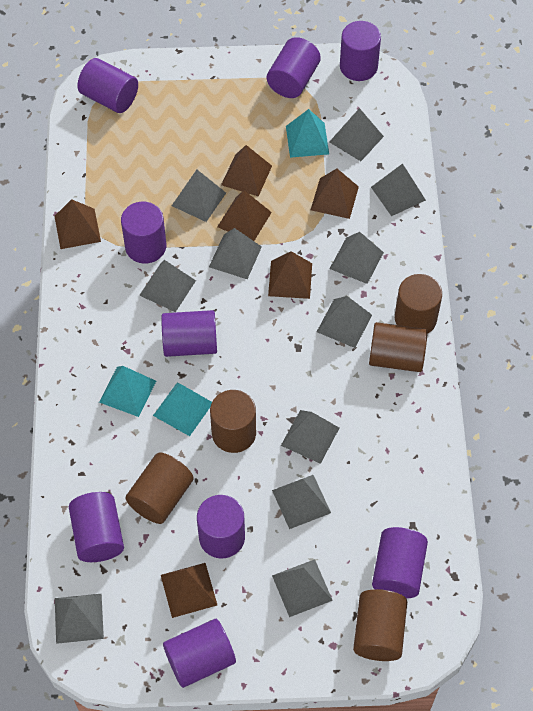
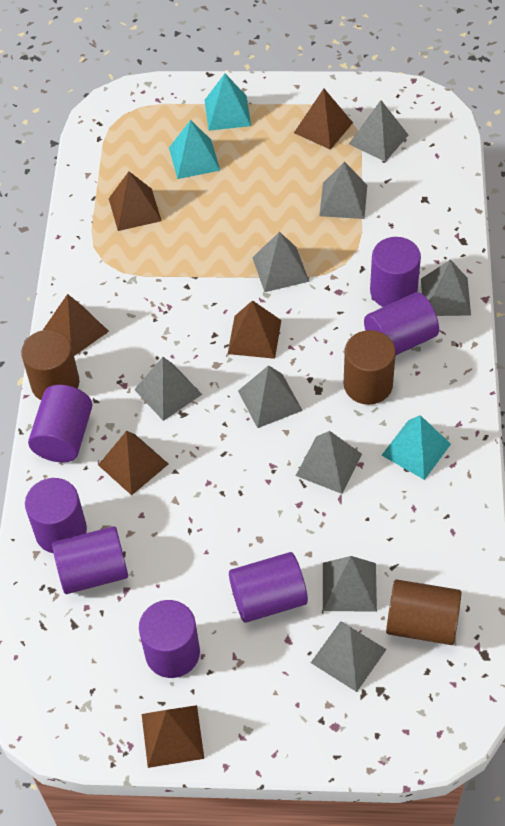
brown cylinder: [126,453,194,524] [210,390,256,453] [353,589,407,661] [369,322,428,372] [395,274,442,333] = 5 -> [21,330,79,400] [344,330,396,405] [386,579,461,645] = 3
grey pyramid: [55,594,104,644] [139,260,196,312] [172,170,226,222] [209,228,262,279] [272,475,331,529] [272,559,333,617] [281,410,339,464] [317,296,372,348] [330,108,384,161] [330,232,384,284] [371,163,426,216] = 11 -> [134,357,202,421] [238,365,303,428] [252,232,309,292] [296,431,362,494] [311,621,387,692] [319,162,367,219] [323,556,377,612] [349,100,408,162] [421,259,471,316] = 9
purple cylinder: [69,492,124,562] [77,58,138,113] [121,202,166,264] [161,310,217,357] [163,619,236,688] [197,495,245,558] [267,37,321,98] [340,21,381,81] [372,527,428,598] = 9 -> [25,478,87,553] [28,385,92,462] [52,526,128,594] [139,600,200,678] [229,552,308,623] [364,292,439,356] [370,237,421,307] = 7

